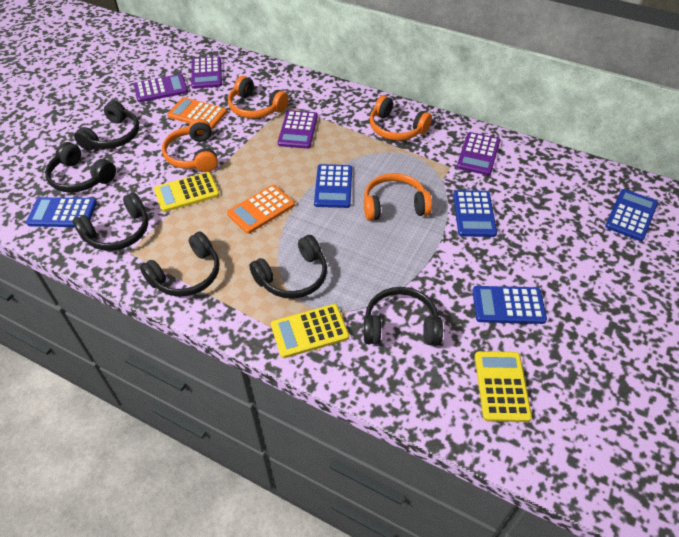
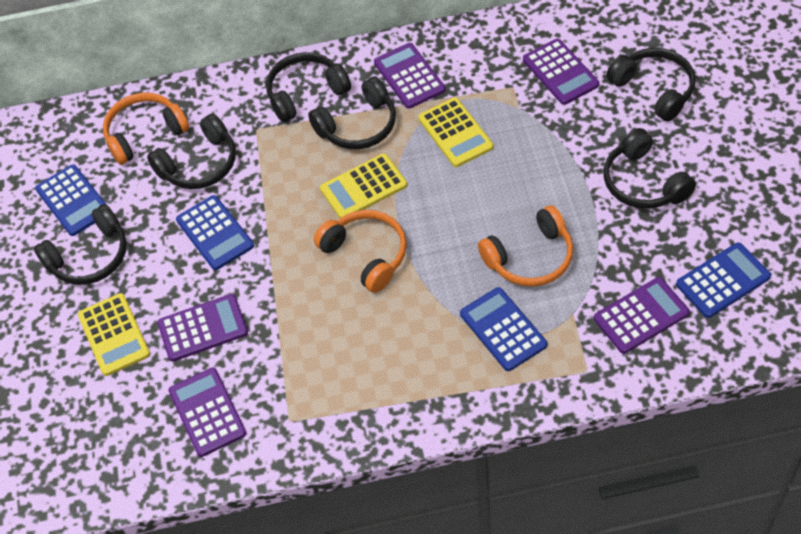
blue calculator: [26,197,97,227] [314,164,352,208] [453,190,497,237] [472,286,547,324] [605,189,658,241] = 5 -> [35,164,108,236] [176,195,254,270] [460,287,547,371] [676,242,771,318] = 4
orange calculator: [167,97,227,129] [227,185,295,234] = 2 -> none = 0
orange headphones: [162,119,218,172] [228,76,289,118] [364,173,432,221] [370,95,432,141] = 4 -> [103,93,189,165] [314,210,407,293] [478,205,573,287] = 3
purple calculator: [134,74,188,102] [191,56,222,89] [278,110,318,149] [457,132,500,175] = 4 -> [157,294,248,362] [169,367,246,457] [374,43,445,109] [523,39,599,105] [594,277,690,354] = 5

